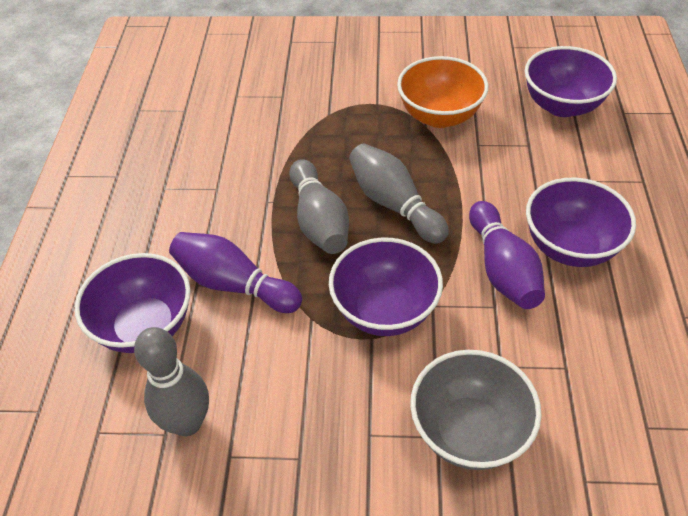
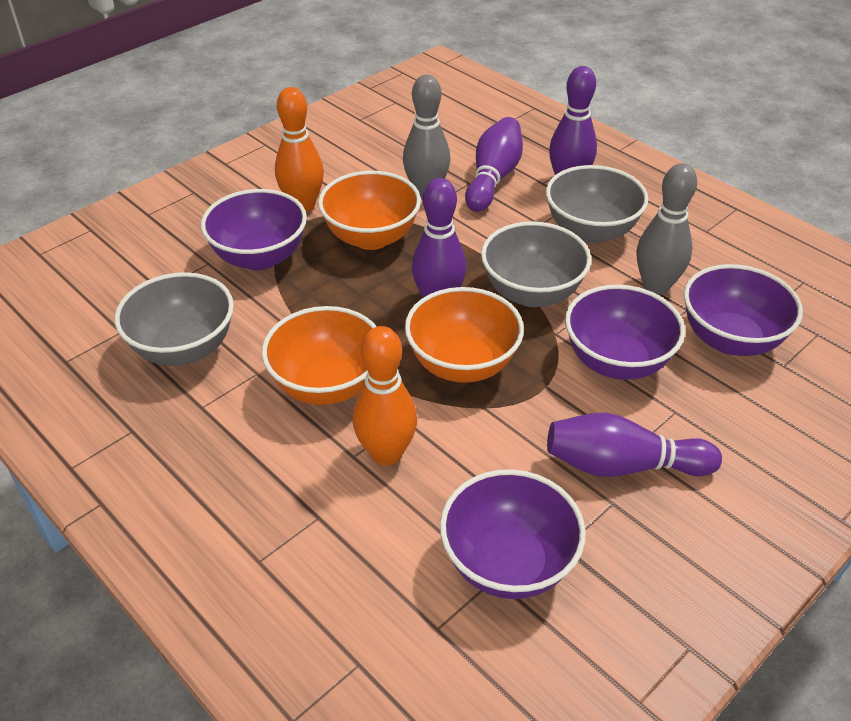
grey bowl: [410,350,542,470] = 1 -> [115,272,234,366] [481,222,591,307] [546,165,649,244] = 3
grey bowling pin: [134,327,209,436] [289,159,349,254] [349,143,449,244] = 3 -> [403,75,451,198] [637,163,697,295] = 2
orange bowl: [397,56,488,128] = 1 -> [262,306,377,405] [318,171,421,250] [405,287,524,383] = 3
orange bowling pin: none = 0 -> [275,87,324,212] [353,326,417,466] = 2
purple bowling pin: [169,232,302,313] [469,201,545,309] = 2 -> [412,178,466,298] [465,117,523,212] [547,413,722,477] [549,66,597,175] = 4

